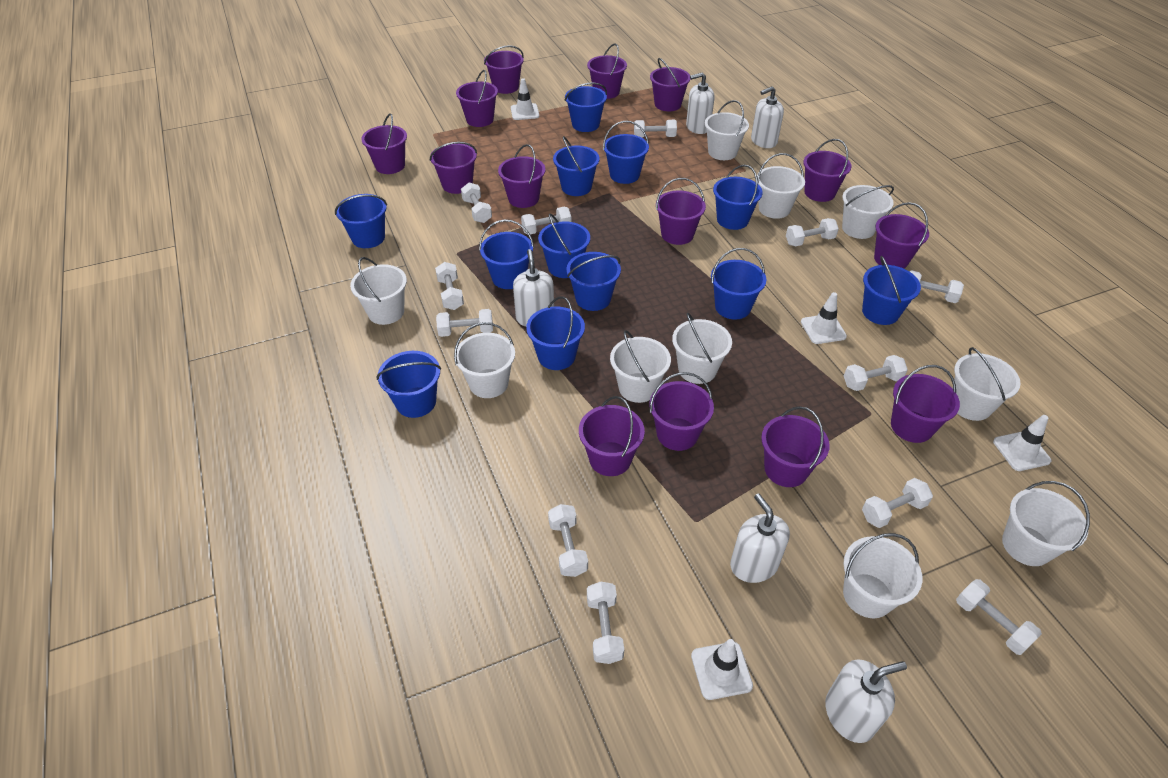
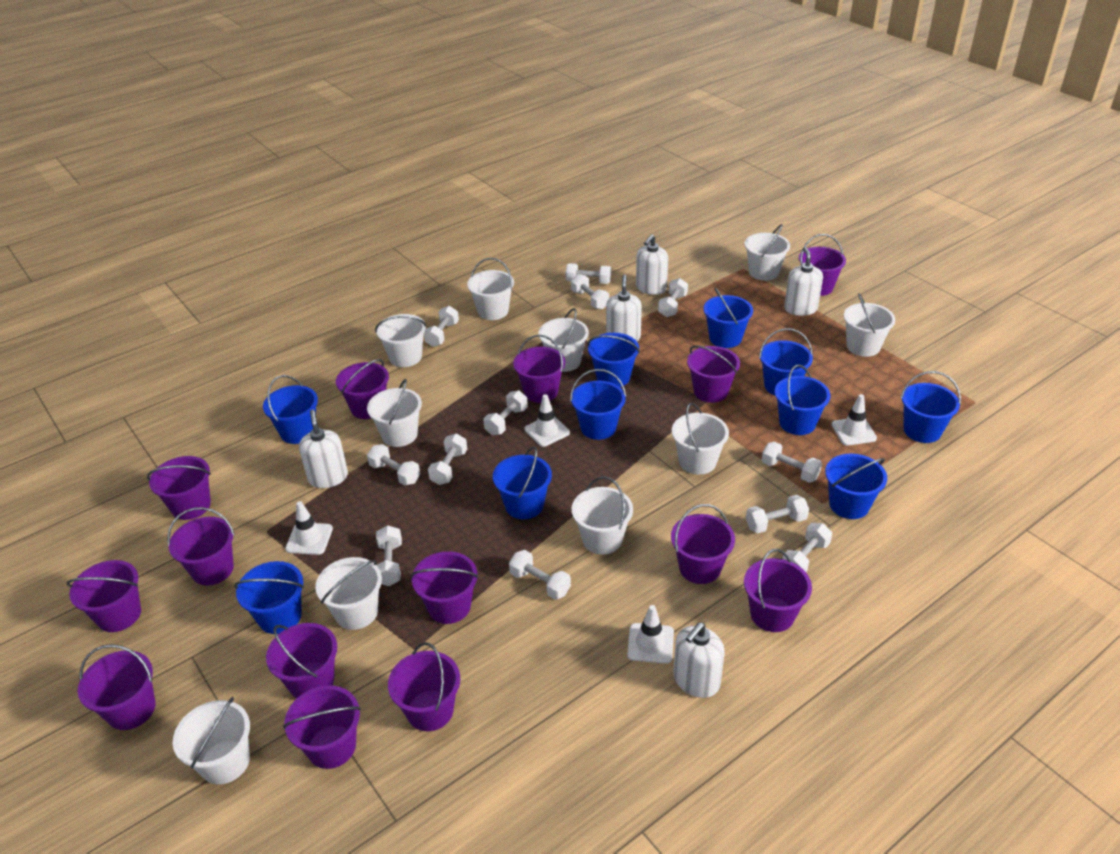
blue bucket: [335,194,387,248] [376,351,441,418] [479,219,534,289] [526,296,585,370] [538,214,590,278] [553,136,600,196] [565,82,607,132] [566,252,621,311] [603,121,649,184] [711,248,767,319] [713,165,763,230] [862,256,921,325] = 12 -> [234,561,304,634] [263,375,318,444] [493,446,552,519] [570,369,626,440] [588,333,640,387] [704,287,753,348] [759,328,813,395] [775,364,831,435] [825,454,887,519] [901,371,961,443] = 10

